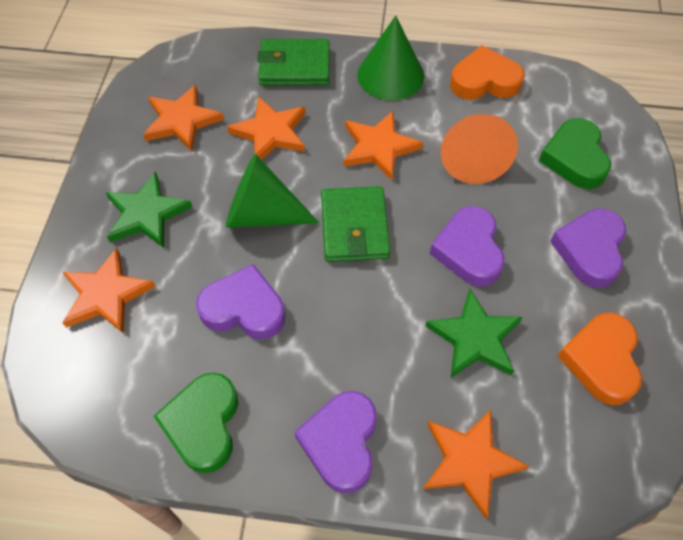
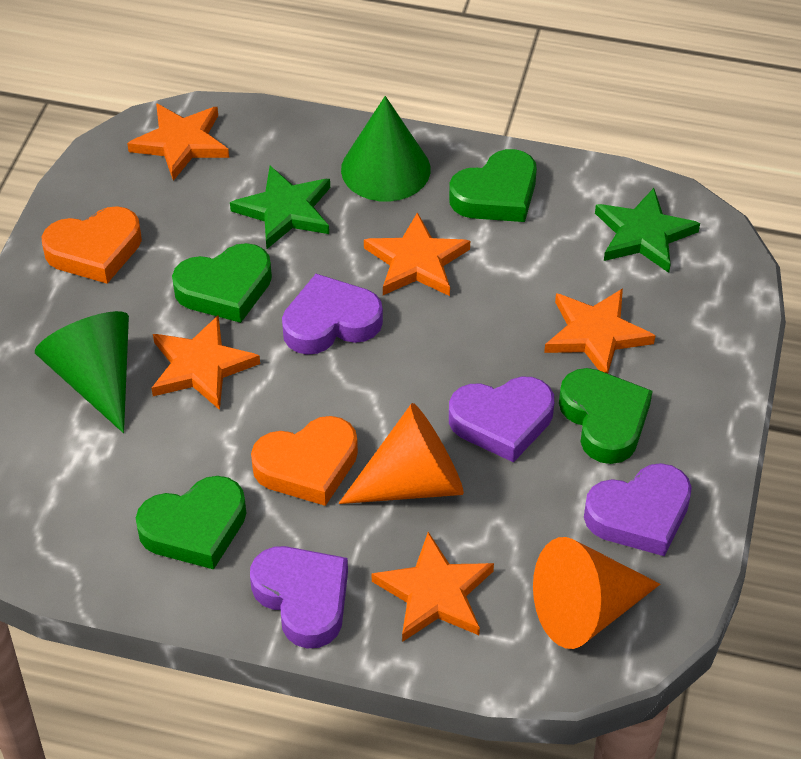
green heart: [154,373,238,473] [539,118,611,189] = 2 -> [136,476,246,569] [172,243,272,323] [449,149,537,222] [559,368,653,464] = 4
green wallet: [257,39,330,86] [321,186,390,262] = 2 -> none = 0
orange cone: [441,114,518,184] = 1 -> [338,403,464,504] [533,537,660,649] = 2

